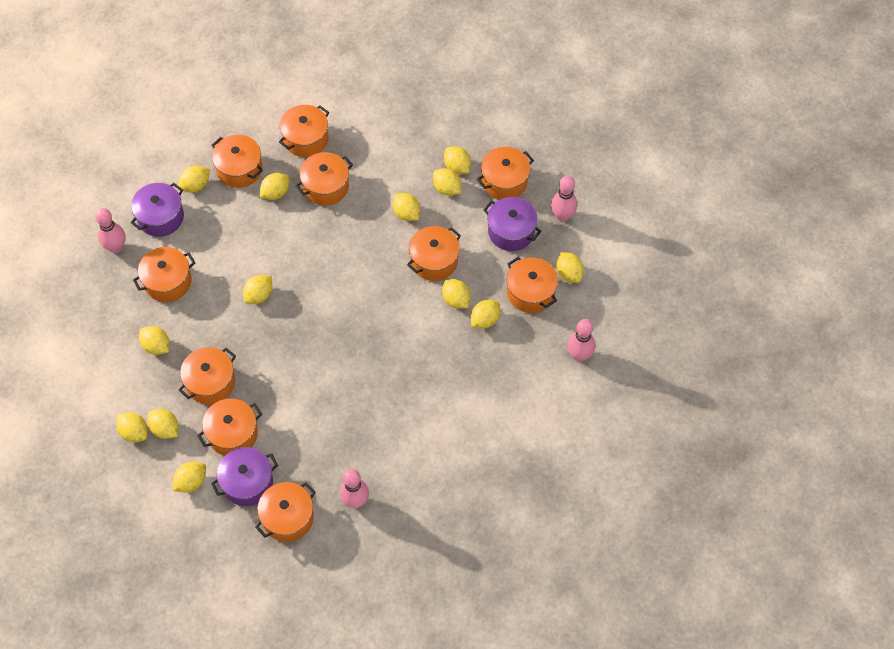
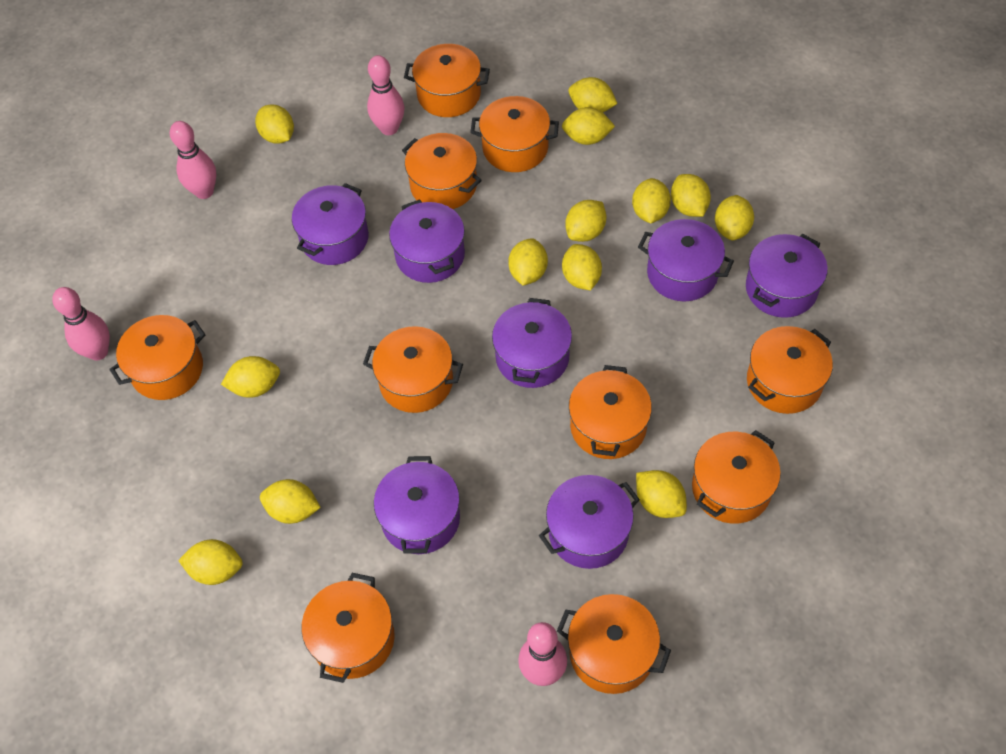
purple pot: [131,183,184,237] [211,447,278,506] [484,197,542,251] = 3 -> [292,183,369,265] [374,456,460,554] [389,199,465,283] [492,298,572,388] [539,475,640,569] [638,219,734,301] [746,234,828,318] = 7

